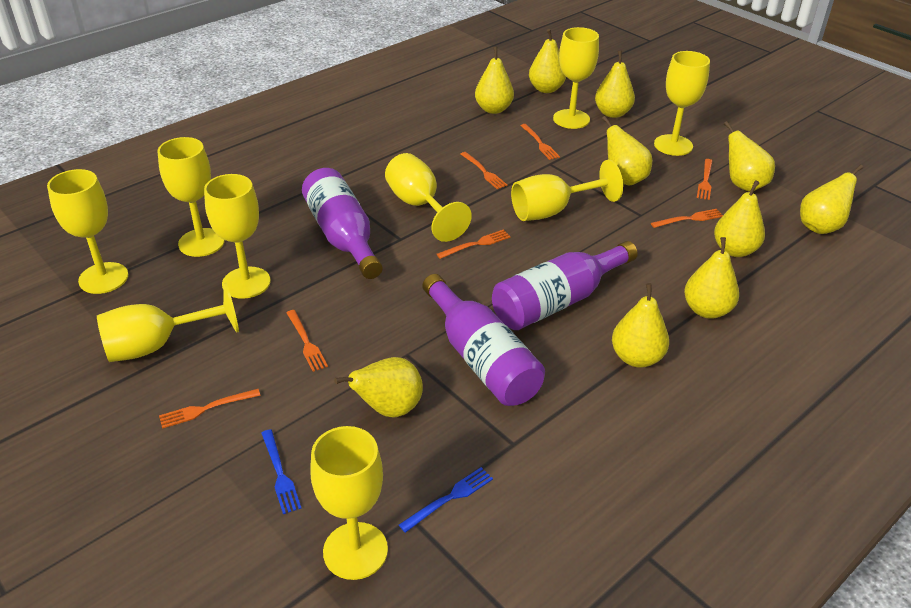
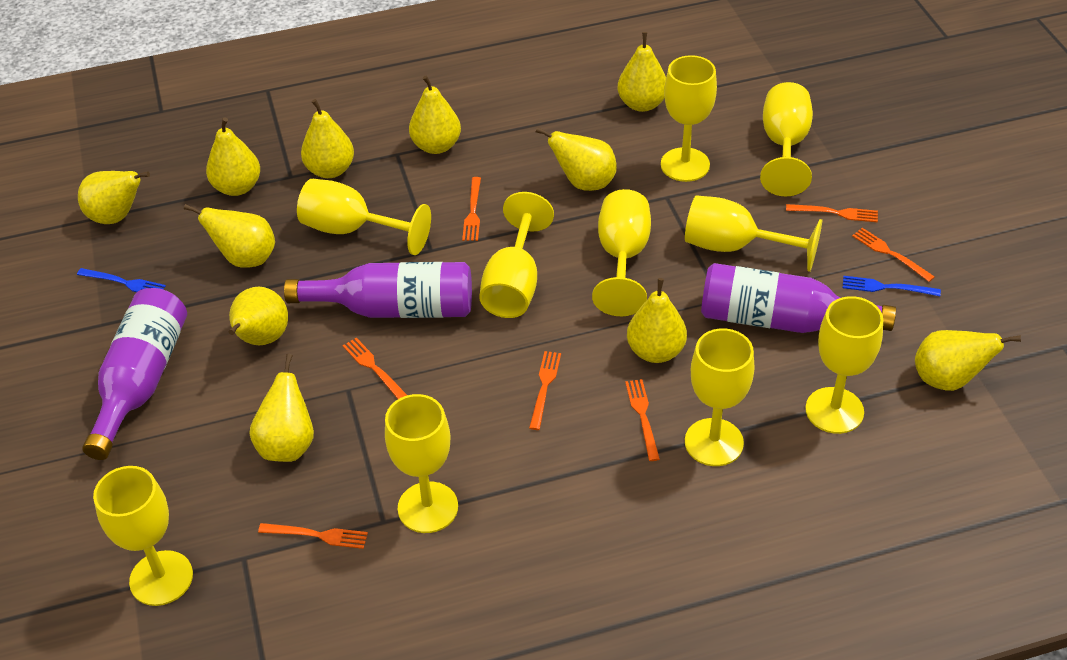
yellow goblet: [47,169,128,294] [97,283,239,362] [157,137,225,257] [204,174,270,299] [310,426,388,580] [385,153,472,242] [511,160,623,221] [553,27,599,129] [654,51,710,156] = 9 -> [93,466,193,606] [297,179,431,255] [385,394,458,533] [479,192,554,318] [592,189,651,316] [661,55,717,182] [685,195,822,272] [685,328,754,466] [760,82,813,196] [805,296,883,434] = 10
yellow pear: [334,357,423,418] [475,47,514,114] [529,29,566,93] [595,51,635,118] [602,116,652,186] [612,283,669,368] [684,237,739,319] [714,180,765,257] [724,121,775,192] [800,165,863,234] = 10 -> [78,171,150,224] [184,204,275,268] [206,117,260,196] [229,287,288,345] [249,354,314,462] [301,99,354,178] [409,76,461,154] [536,127,617,191] [618,32,666,112] [627,278,687,363] [915,330,1021,391] = 11

